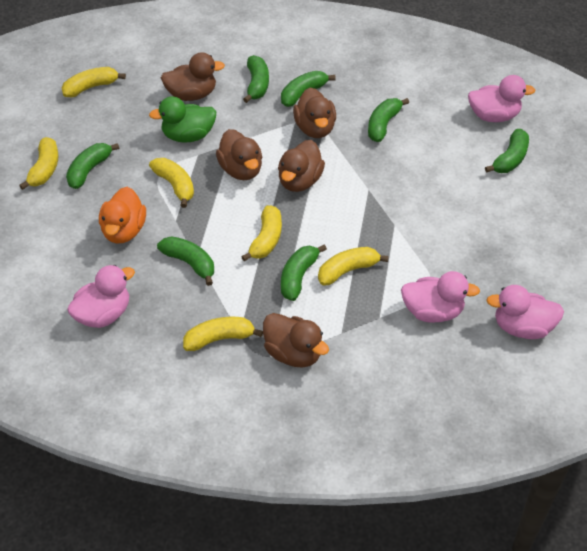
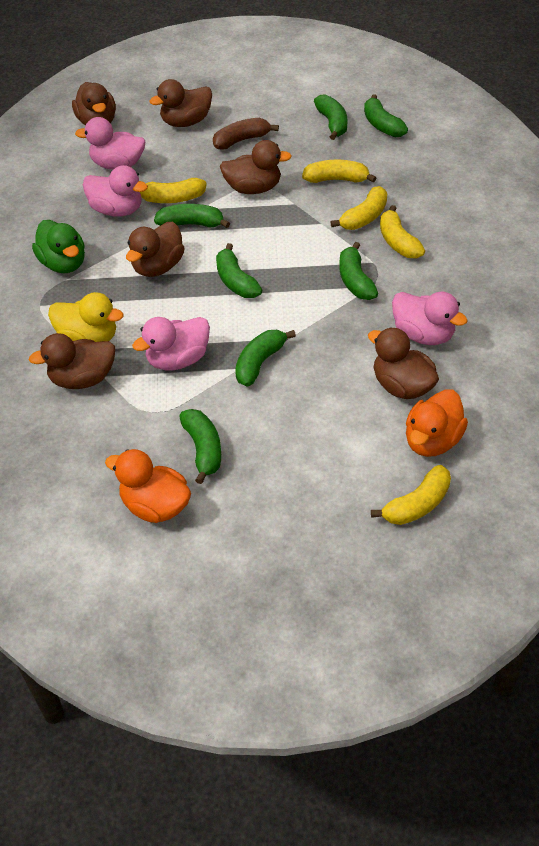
brown banana: none = 0 -> [213,118,279,150] = 1
brown duck: [161,52,225,101] [216,129,262,180] [263,313,329,367] [278,140,325,192] [293,88,336,138] = 5 -> [29,333,115,389] [72,82,116,126] [126,222,185,277] [150,79,212,127] [220,140,292,194] [368,327,439,399] = 6
orange duck: [99,187,146,243] = 1 -> [105,449,191,523] [406,389,468,457] = 2
yellow banana: [19,137,59,190] [62,67,126,97] [149,158,194,208] [183,317,263,351] [241,205,282,261] [318,247,389,286] = 6 -> [140,178,206,203] [302,160,376,183] [331,186,387,230] [371,465,451,525] [380,205,425,258] = 5
yellow duck: none = 0 -> [48,292,124,342] = 1

